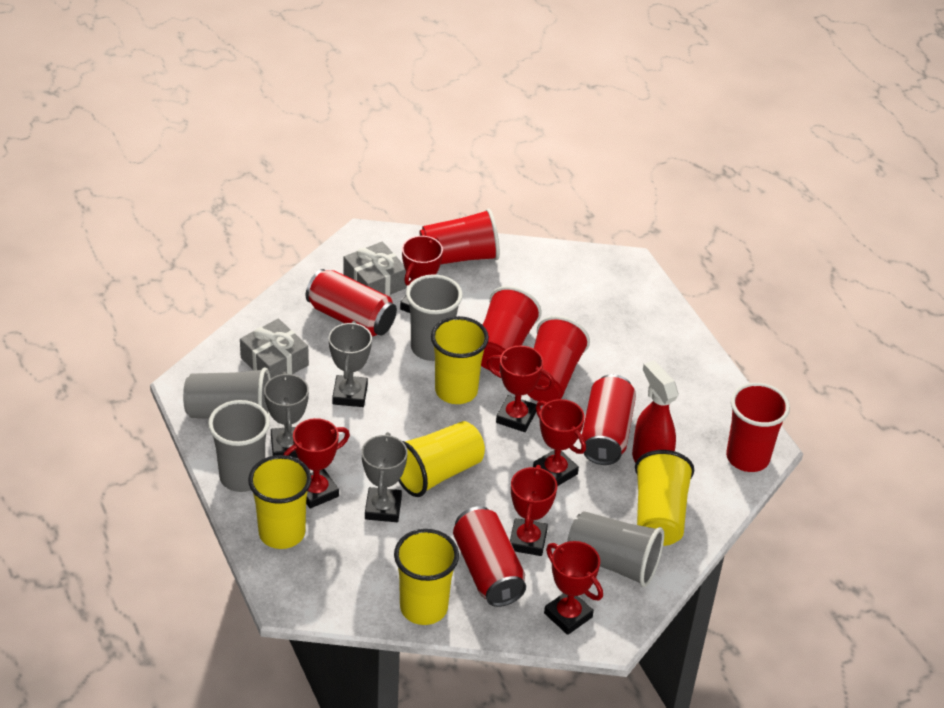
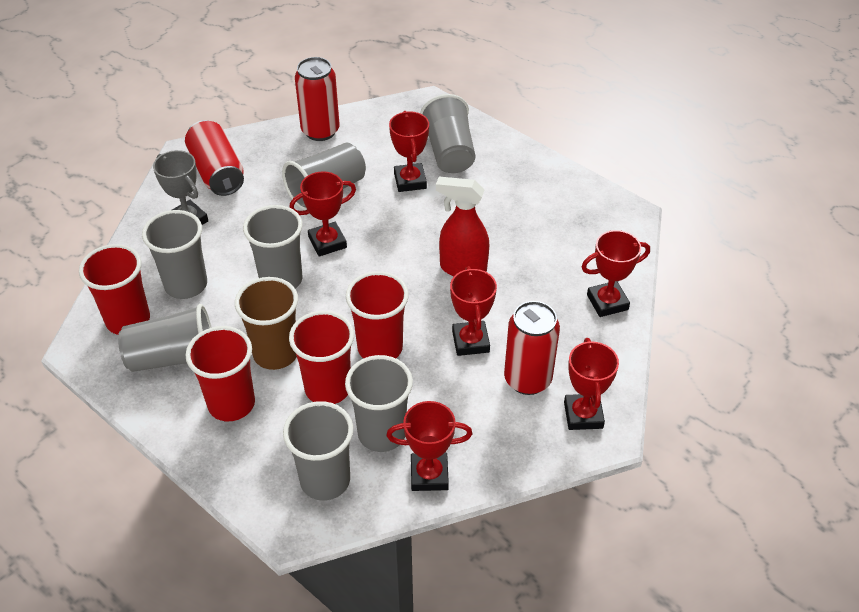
brown cup: none = 0 -> [235,277,298,370] = 1
grey cup: [183,367,271,419] [208,400,270,492] [406,274,463,361] [567,511,664,587] = 4 -> [118,304,212,372] [142,210,207,299] [243,205,303,289] [282,143,366,210] [283,401,353,501] [345,355,413,452] [420,94,475,173] = 7
grey gift: [240,319,309,378] [344,241,407,296] = 2 -> none = 0
grey trophy: [264,372,309,458] [329,321,372,407] [362,432,408,522] = 3 -> [153,150,208,225] = 1
yellow cup: [248,455,312,549] [394,529,459,625] [399,421,485,497] [431,316,489,404] [635,450,694,546] = 5 -> none = 0

